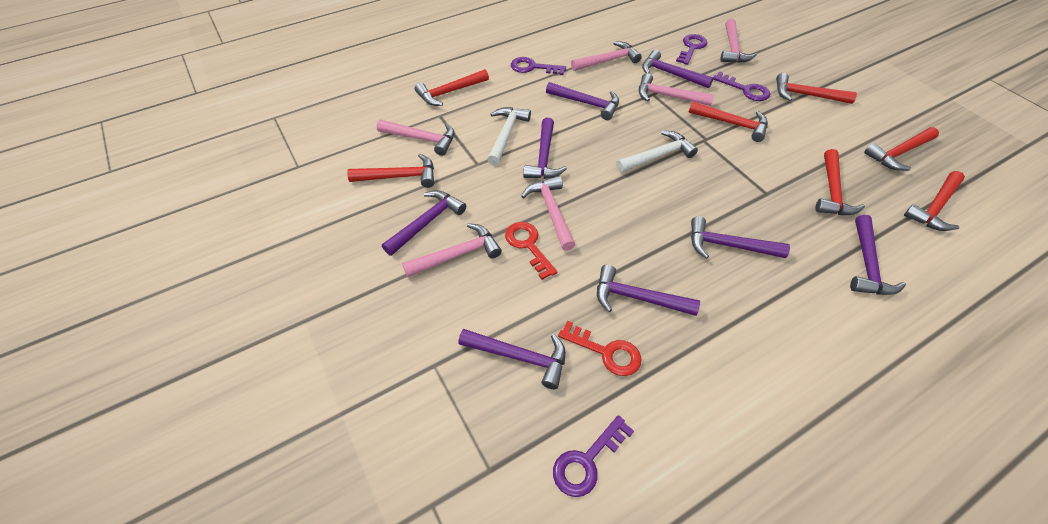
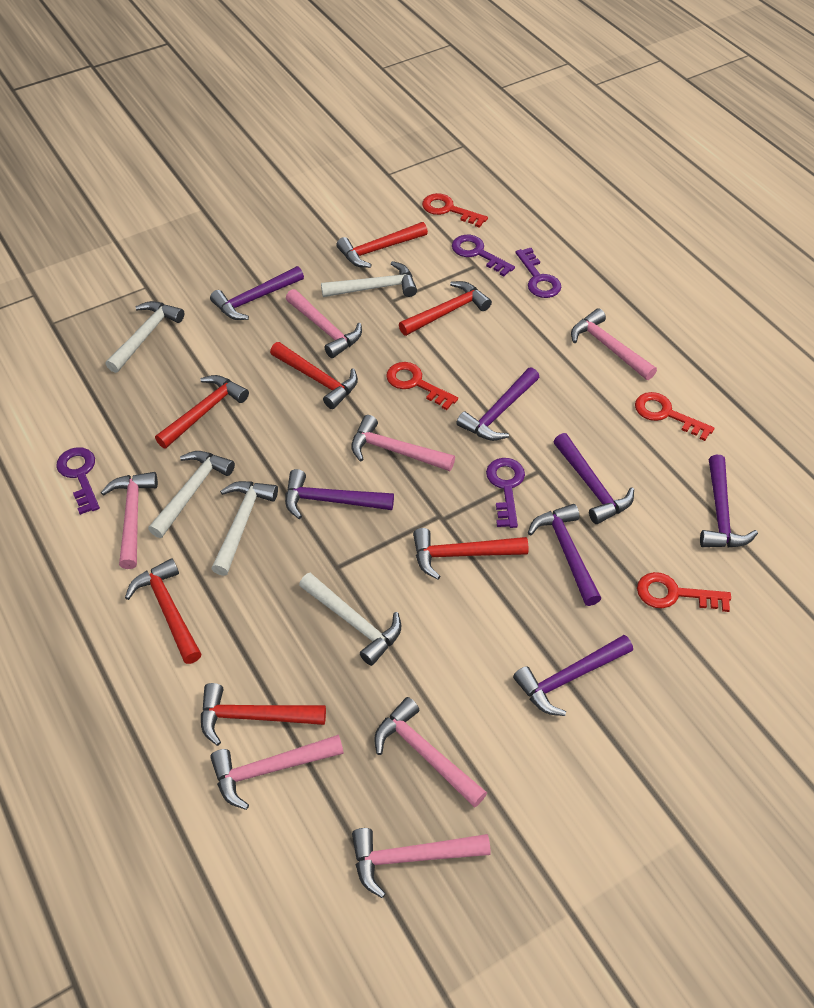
pink hammer: [377,120,454,156] [402,223,502,277] [521,176,576,251] [571,41,642,71] [639,73,714,106] [720,19,757,63] = 6 -> [101,472,158,569] [210,735,344,810] [286,289,362,358] [351,415,455,471] [352,828,491,898] [374,697,487,808] [571,308,657,380] = 7
purple hammer: [382,190,466,256] [458,329,566,389] [523,118,567,179] [546,82,619,120] [597,265,700,316] [642,50,713,88] [691,216,790,259] [850,215,906,295] = 8 -> [210,266,304,320] [285,469,394,519] [456,367,539,441] [513,635,633,716] [528,504,601,606] [553,433,634,524] [700,455,758,548] = 7
red key: [505,222,557,280] [558,321,642,376] = 2 -> [386,362,458,410] [422,193,488,228] [635,392,714,441] [637,572,731,612] = 4
white hammer: [487,107,531,165] [616,131,698,173] = 2 -> [106,301,184,373] [148,451,235,538] [211,481,278,576] [299,573,401,666] [321,261,417,297] = 5

